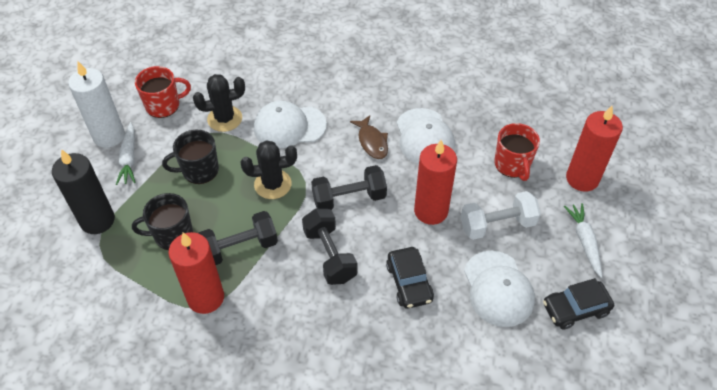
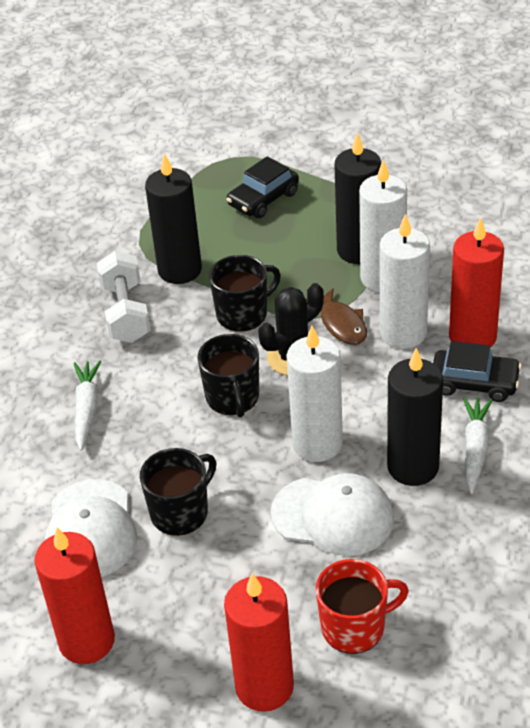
black cactus: [193,74,245,132] [240,140,297,199] = 2 -> [258,283,324,375] = 1
black candle: [52,149,115,234] = 1 -> [145,153,202,284] [334,133,381,264] [387,348,443,486] = 3
black dumbbell: [198,211,278,265] [302,209,358,285] [311,165,387,210] = 3 -> none = 0
black mug: [132,193,193,250] [162,130,219,184] = 2 -> [140,448,217,536] [197,334,259,418] [209,255,281,332] = 3
red mug: [135,66,191,118] [494,123,540,181] = 2 -> [316,559,409,654] = 1
white candle: [68,61,125,148] = 1 -> [286,326,343,462] [359,160,407,292] [380,214,430,349] = 3
white cap: [254,101,327,148] [397,108,455,164] [464,251,535,327] = 3 -> [44,479,138,577] [271,473,394,556] = 2

